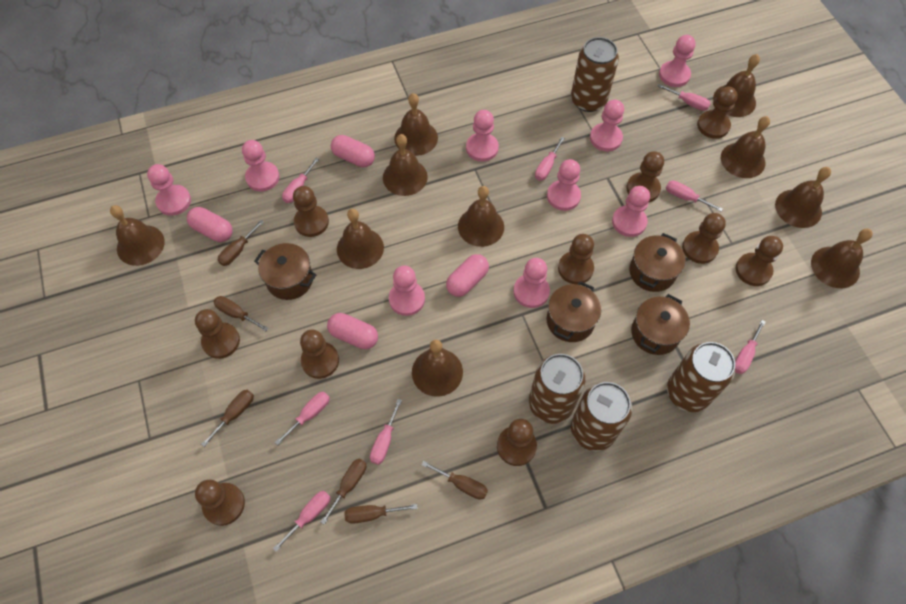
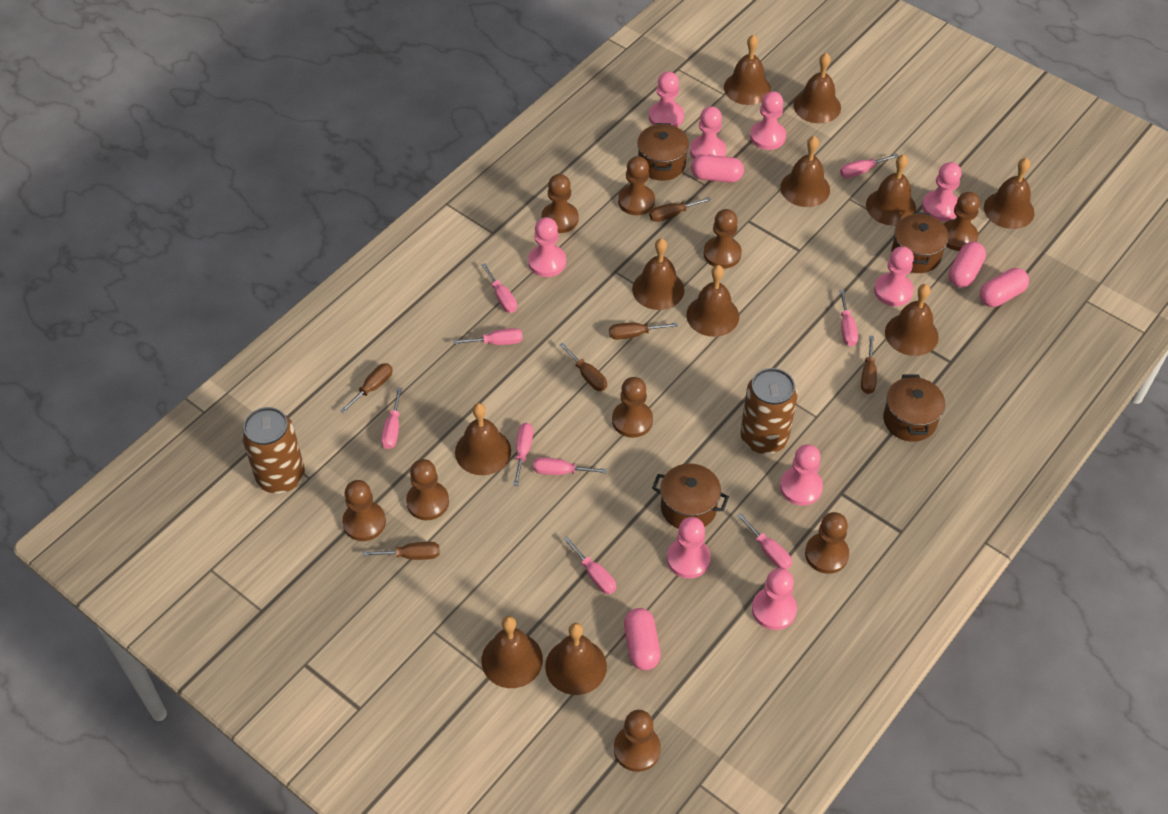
brown bell: [110,205,165,266] [337,209,384,269] [383,134,428,196] [394,93,438,156] [412,340,463,397] [458,186,504,247] [713,54,760,117] [721,116,770,178] [775,167,831,228] [811,229,873,288] = 10 -> [455,403,511,475] [481,616,543,688] [545,623,607,695] [632,238,684,310] [686,265,739,337] [724,35,771,105] [780,136,830,207] [793,53,841,123] [866,154,916,226] [885,284,939,356] [984,158,1034,229] = 11
brown can: [529,354,585,424] [571,37,619,112] [571,382,632,451] [667,342,735,412] = 4 -> [241,407,305,493] [741,368,798,454] = 2
brown pawn: [195,309,240,359] [195,480,245,526] [293,186,329,237] [300,329,339,379] [497,419,537,466] [558,234,594,284] [626,151,664,202] [682,213,726,264] [697,87,738,139] [736,236,783,286] = 10 -> [342,480,386,541] [406,459,449,520] [541,174,579,233] [612,377,653,438] [614,710,661,772] [618,156,655,215] [703,209,742,269] [805,512,849,574] [944,192,980,251] = 9
pink screwdriver: [273,491,331,552] [275,392,330,445] [282,158,319,203] [370,399,402,465] [535,137,565,181] [657,84,711,111] [666,181,723,212] [735,320,765,374] = 8 -> [381,388,402,449] [453,328,523,345] [481,263,517,313] [513,423,533,486] [533,457,607,475] [563,537,616,594] [737,513,792,570] [839,290,858,346] [840,153,898,178] = 9

